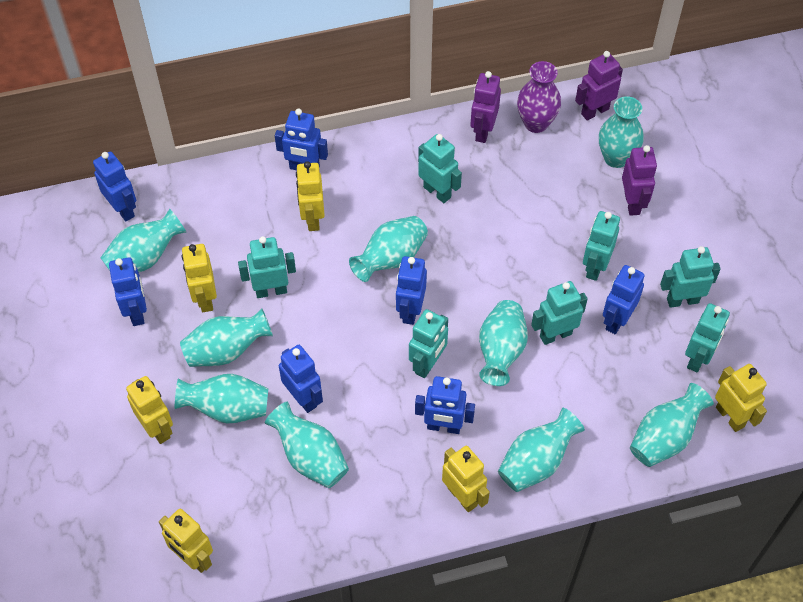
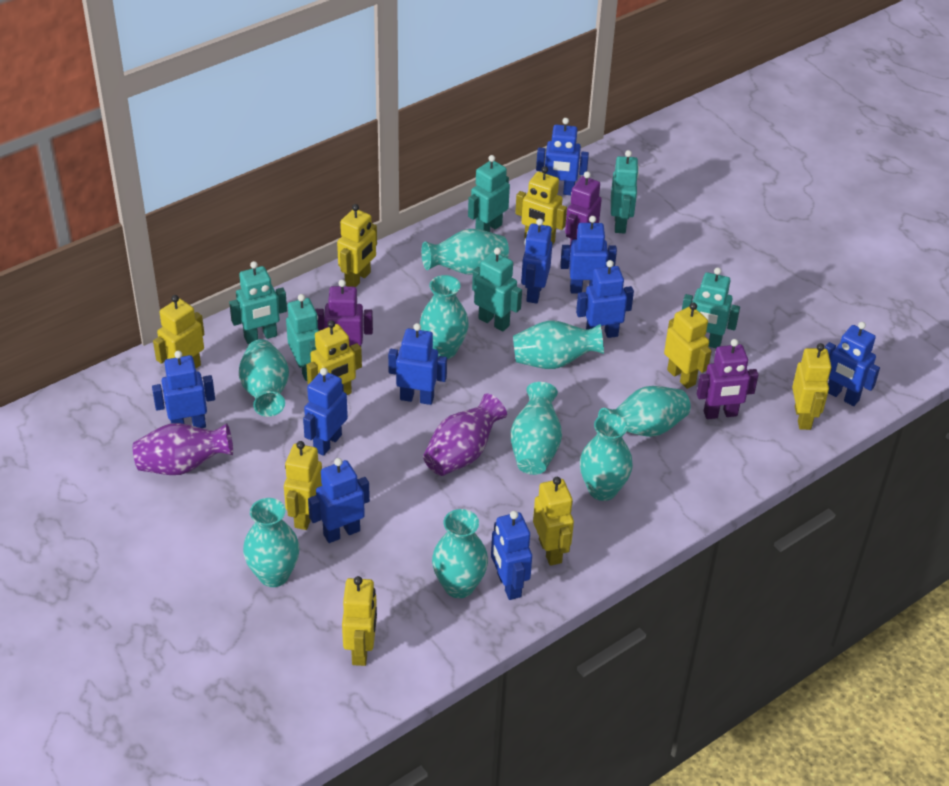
blue robot: [93,151,136,221] [109,257,147,326] [275,108,328,170] [279,345,323,413] [396,256,427,325] [415,376,475,434] [603,265,645,334] = 7 -> [152,351,215,428] [303,368,348,456] [308,458,370,543] [388,323,447,405] [491,511,532,600] [521,218,552,304] [536,118,589,195] [560,216,617,294] [576,260,634,338] [825,322,880,406] = 10
purple vase: [517,61,561,133] = 1 -> [133,423,233,475] [423,393,507,476] = 2
turquoise robot: [238,236,296,298] [409,309,448,378] [418,134,462,203] [531,281,588,345] [583,211,620,281] [660,246,721,308] [685,303,730,372] = 7 -> [229,261,287,344] [286,294,319,381] [468,155,510,232] [472,247,522,331] [611,150,639,233] [682,267,740,348] = 6
yellow robot: [126,376,173,444] [159,509,213,573] [182,244,217,312] [296,161,325,231] [442,446,490,512] [715,364,767,432] = 6 -> [153,295,205,368] [284,441,322,530] [306,320,362,395] [337,204,377,287] [342,576,377,666] [515,166,567,245] [533,477,574,566] [664,303,711,389] [792,343,831,430] = 9

